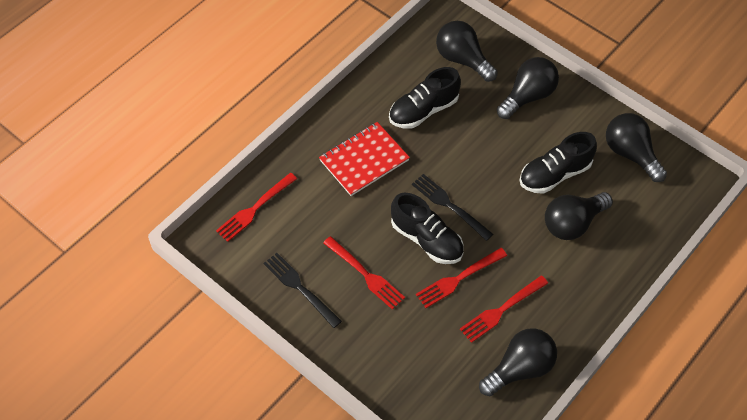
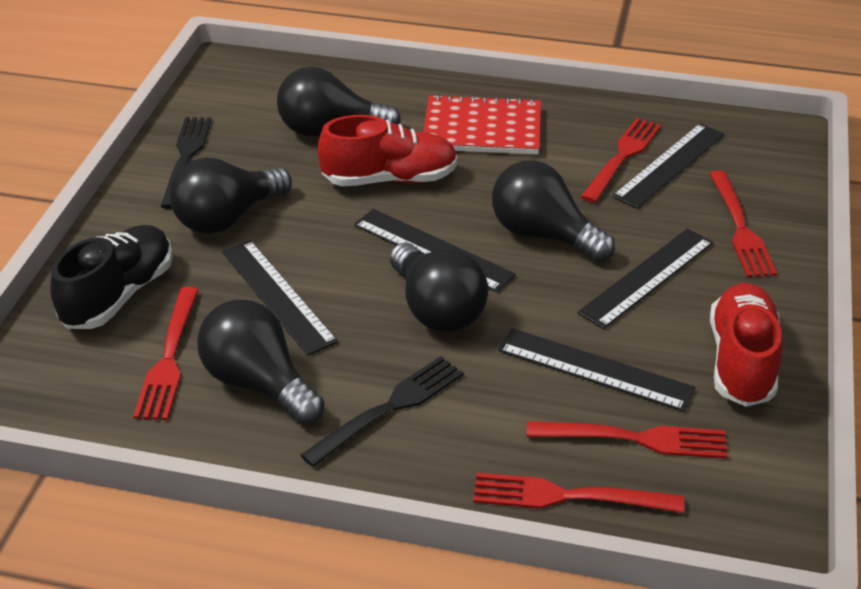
black ruler: none = 0 -> [222,240,338,355] [354,209,516,292] [498,328,696,412] [577,228,713,329] [612,124,724,209] = 5
black shoe: [389,67,461,129] [391,192,464,264] [520,132,597,194] = 3 -> [50,225,173,329] = 1
red fork: [216,173,297,242] [323,236,405,310] [416,248,507,308] [460,275,548,343] = 4 -> [133,287,199,420] [473,473,684,513] [526,421,728,459] [581,118,661,203] [709,170,777,277] = 5
red shoe: none = 0 -> [317,115,458,186] [710,283,782,407] = 2

